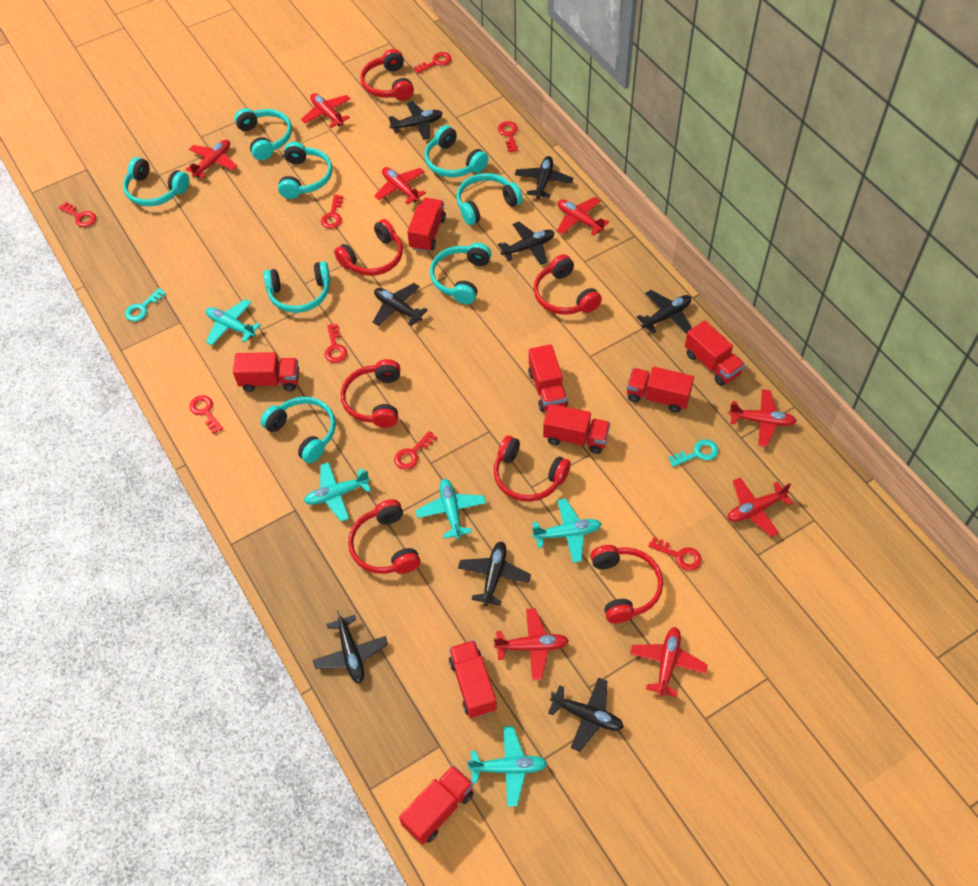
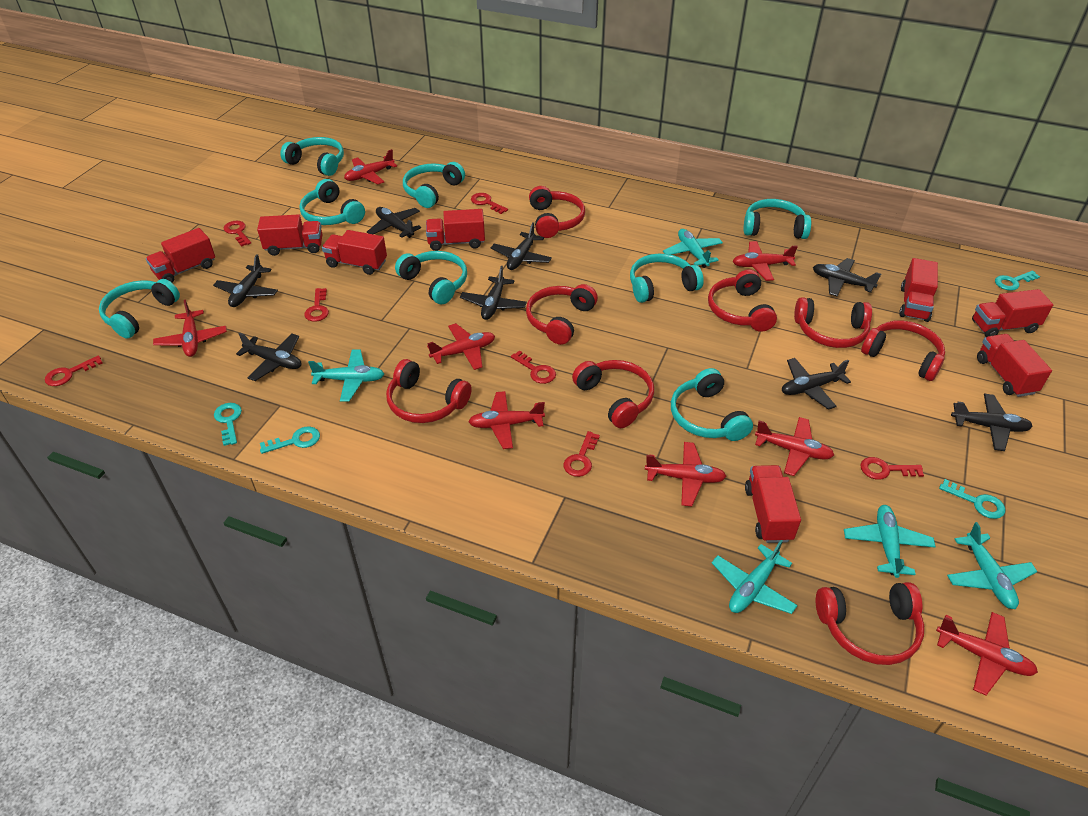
red headphones: [334,219,403,276] [341,359,400,428] [348,499,421,574] [360,49,414,101] [494,436,571,502] [534,254,602,315] [590,545,663,623] = 7 -> [386,359,472,423] [526,284,598,345] [529,186,585,238] [572,360,654,428] [708,269,777,332] [794,297,872,348] [816,582,924,665] [861,320,945,381] = 8
red key: [59,202,96,227] [189,395,223,434] [321,195,343,229] [325,324,347,363] [394,431,437,470] [414,52,451,74] [498,121,518,152] [648,537,702,571] = 8 -> [45,355,102,386] [224,221,251,247] [304,288,329,322] [471,193,508,214] [511,350,556,384] [563,431,600,477] [860,457,924,480] = 7
turquoise key: [125,288,166,321] [668,439,718,467] = 2 -> [214,403,242,446] [260,426,320,454] [939,479,1005,519] [995,271,1040,291] = 4

